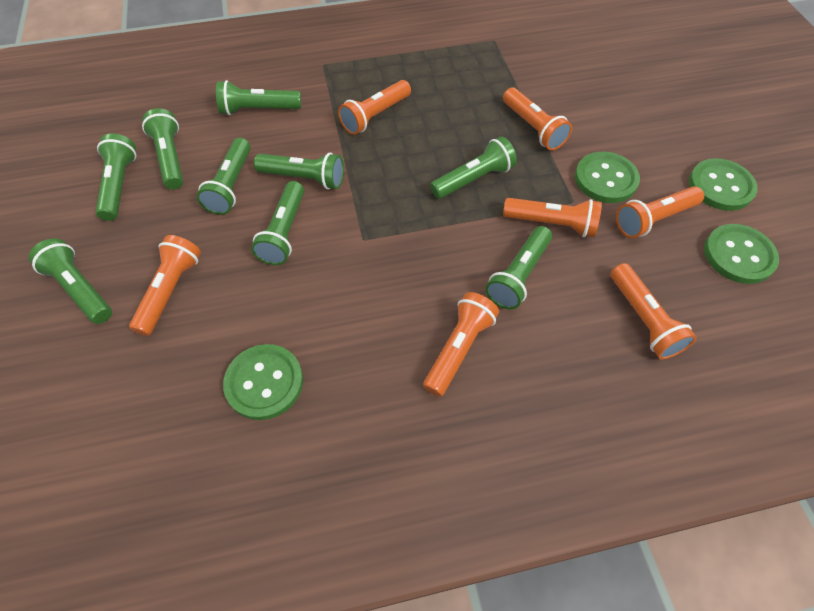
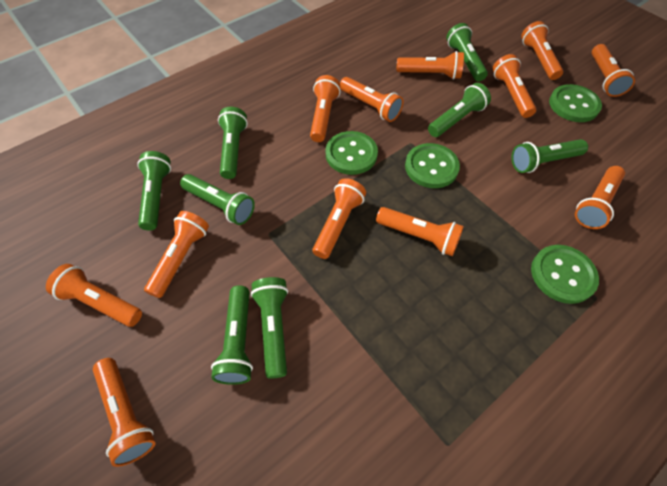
green flashlight: [29,238,112,324] [96,133,136,221] [142,108,183,189] [197,138,251,215] [216,80,301,115] [251,181,304,265] [254,153,344,189] [430,136,517,199] [485,226,552,309] = 9 -> [137,151,171,230] [180,174,255,225] [211,285,253,385] [218,107,248,179] [251,277,288,379] [428,83,491,137] [446,23,488,82] [511,139,588,173] = 8
orange flashlight: [129,235,201,336] [338,80,411,135] [423,292,499,397] [503,88,572,151] [503,198,602,237] [611,263,697,360] [616,186,704,238] = 7 -> [46,264,142,327] [93,358,156,467] [144,211,209,298] [310,75,341,142] [313,178,366,259] [340,77,403,122] [376,207,464,256] [396,51,464,80] [492,54,536,118] [521,21,563,80] [575,166,625,229] [592,44,635,97] = 12

